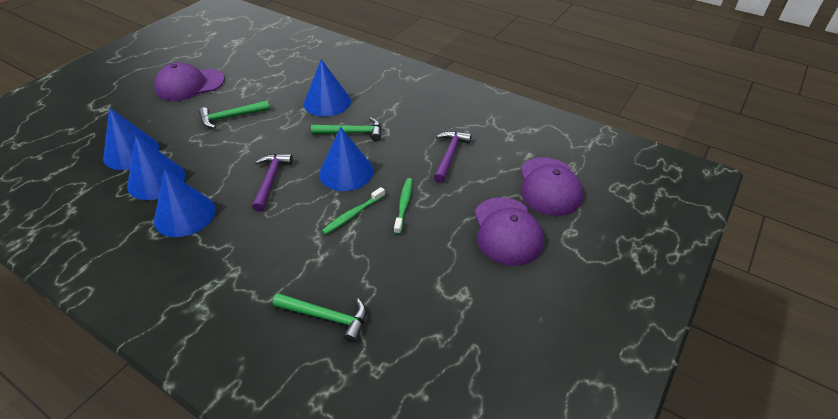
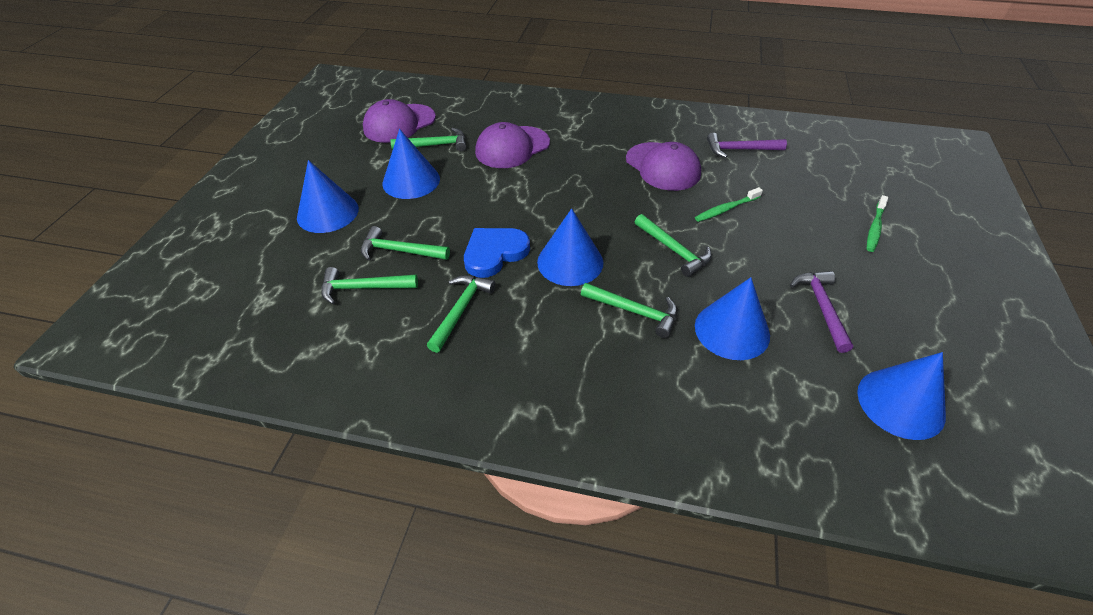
blue heart: none = 0 -> [464,228,530,278] = 1
green hammer: [199,101,270,128] [273,293,367,343] [311,117,381,142] = 3 -> [321,267,418,304] [361,226,450,261] [391,128,466,151] [427,275,495,353] [581,283,678,338] [635,214,712,277] = 6

